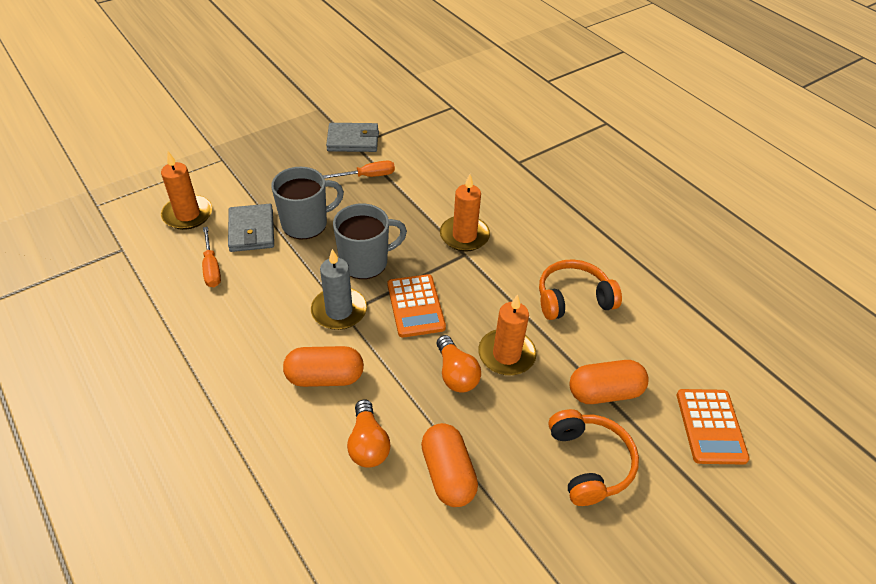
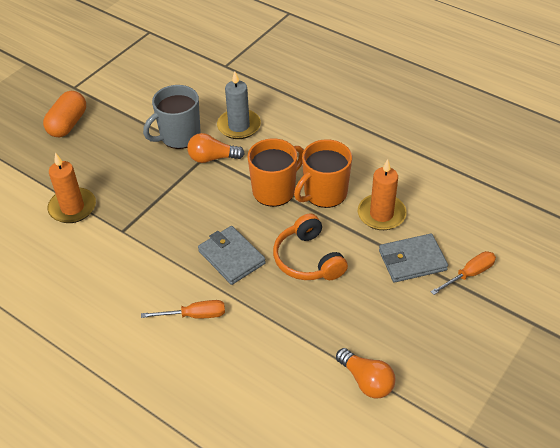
grey mug: [271,167,344,239] [333,203,407,279] = 2 -> [143,85,201,149] = 1
orange calculator: [387,274,446,338] [677,389,750,464] = 2 -> none = 0
orange candle: [161,151,212,230] [440,174,490,251] [478,294,537,375] = 3 -> [48,153,96,223] [358,159,407,230] = 2
orange capsule: [283,346,364,387] [421,423,478,507] [569,360,649,404] = 3 -> [43,91,86,137] = 1
orange headphones: [539,259,622,320] [548,409,639,506] = 2 -> [273,214,348,280] = 1
orange mug: none = 0 -> [247,138,304,207] [294,139,352,208] = 2

